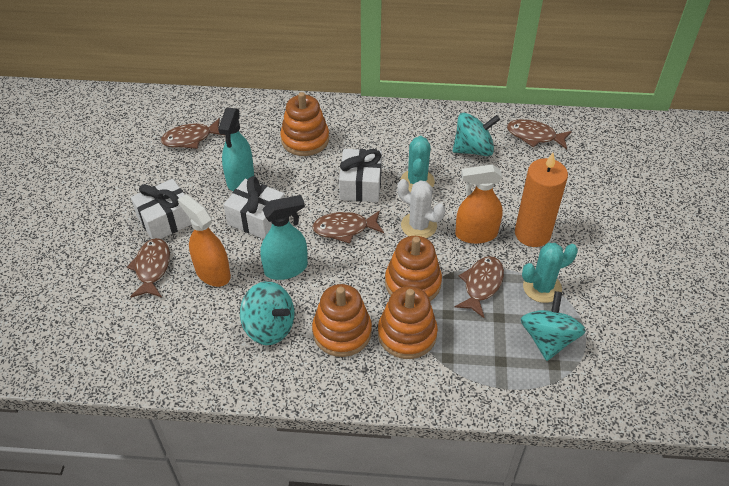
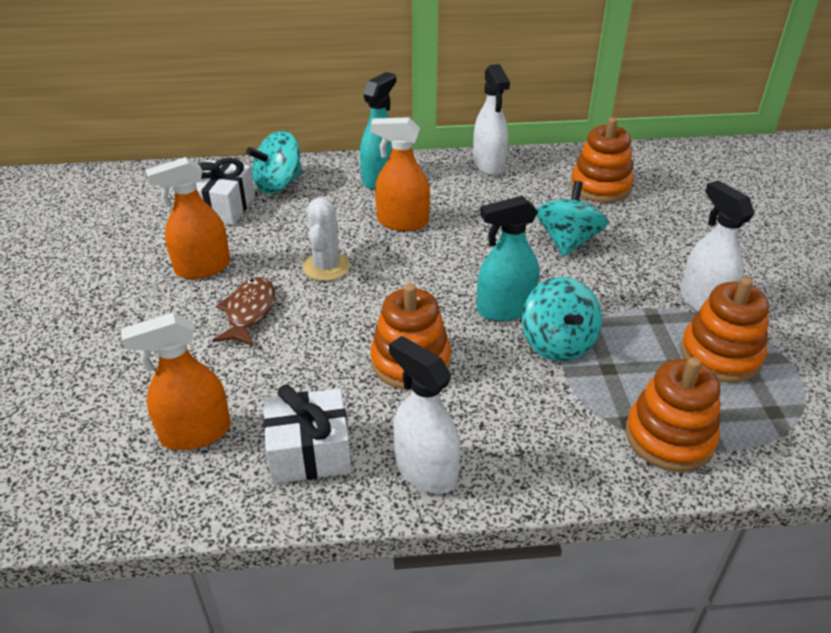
brown fish: [127,238,170,298] [161,118,222,149] [312,211,384,243] [455,256,504,318] [507,119,572,149] = 5 -> [212,277,275,346] = 1
orange candle: [515,153,568,247] = 1 -> none = 0
orange spray bottle: [178,194,231,287] [455,164,503,244] = 2 -> [121,313,231,450] [146,157,230,279] [371,117,430,231] = 3
turquoise cactus: [400,136,435,192] [522,243,578,303] = 2 -> none = 0
white gift: [131,179,192,239] [224,176,285,239] [339,149,382,202] = 3 -> [196,158,255,225] [263,384,351,484] = 2
white spray bottle: none = 0 -> [389,336,460,494] [473,64,510,176] [680,180,755,312] = 3

